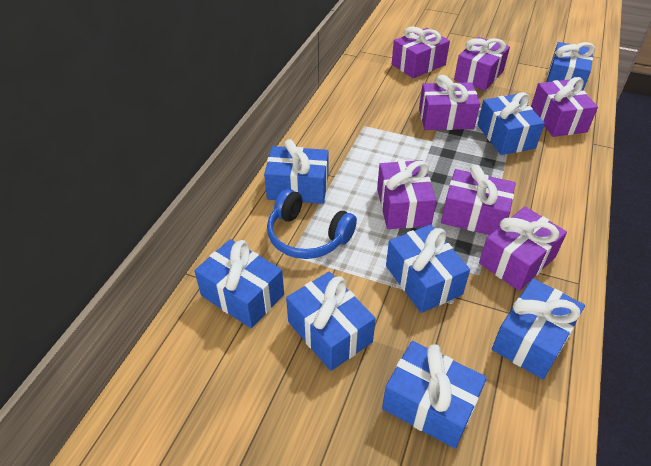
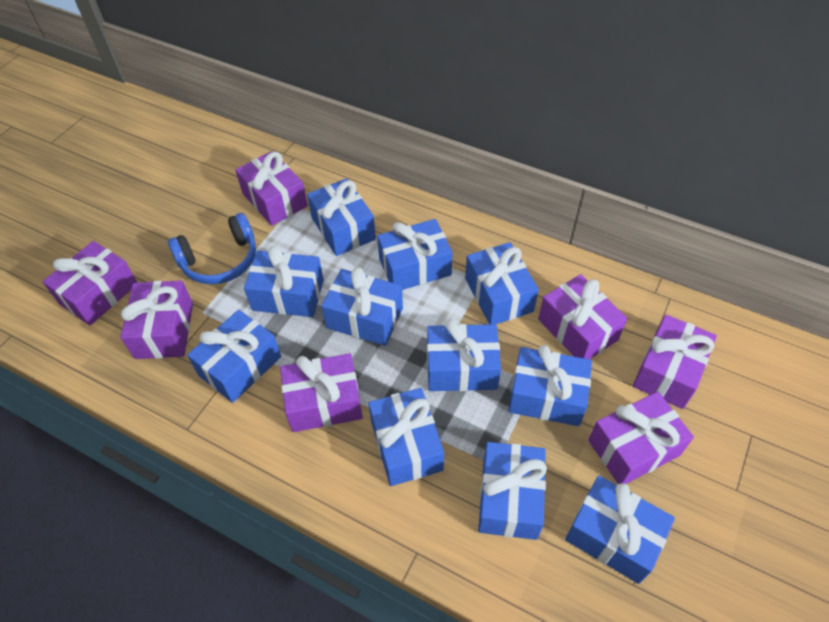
blue gift: [194,239,284,328] [264,139,329,204] [286,271,376,371] [382,341,487,448] [386,224,470,313] [477,92,545,155] [492,278,585,379] [547,42,595,90] = 8 -> [187,310,281,403] [244,245,324,317] [307,178,376,256] [321,267,403,346] [368,388,444,486] [377,219,453,290] [427,319,501,391] [465,242,539,324] [478,442,547,540] [509,345,592,426] [565,475,675,584] = 11

